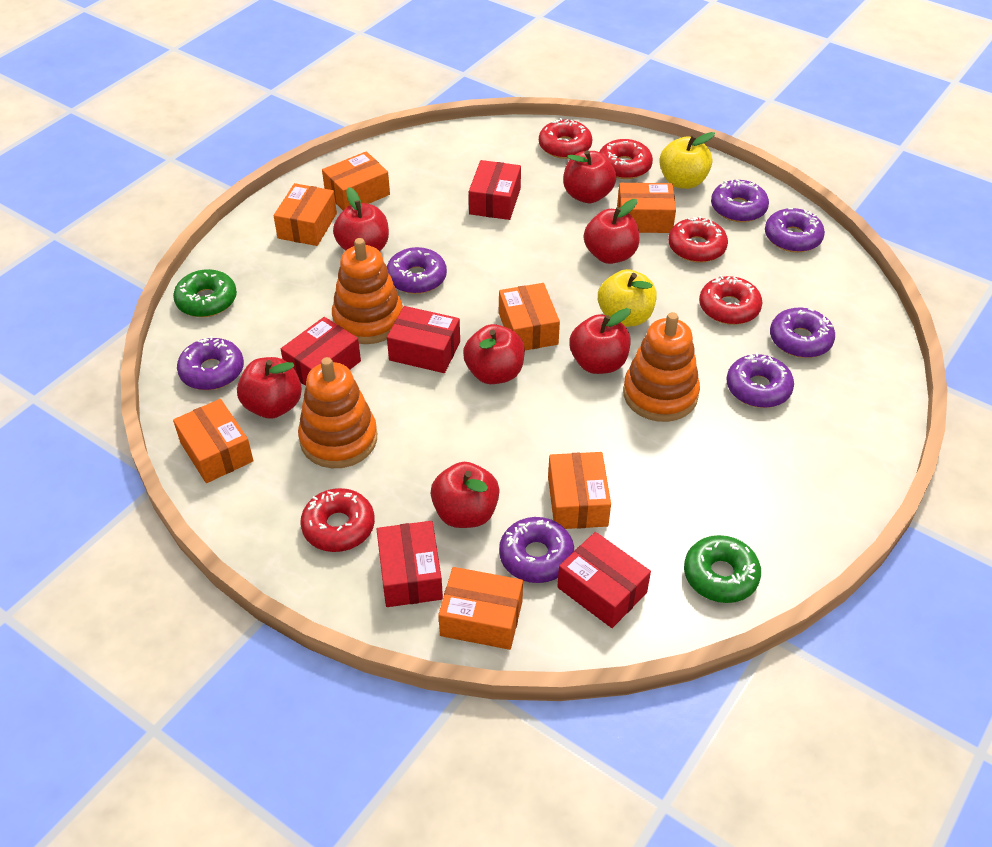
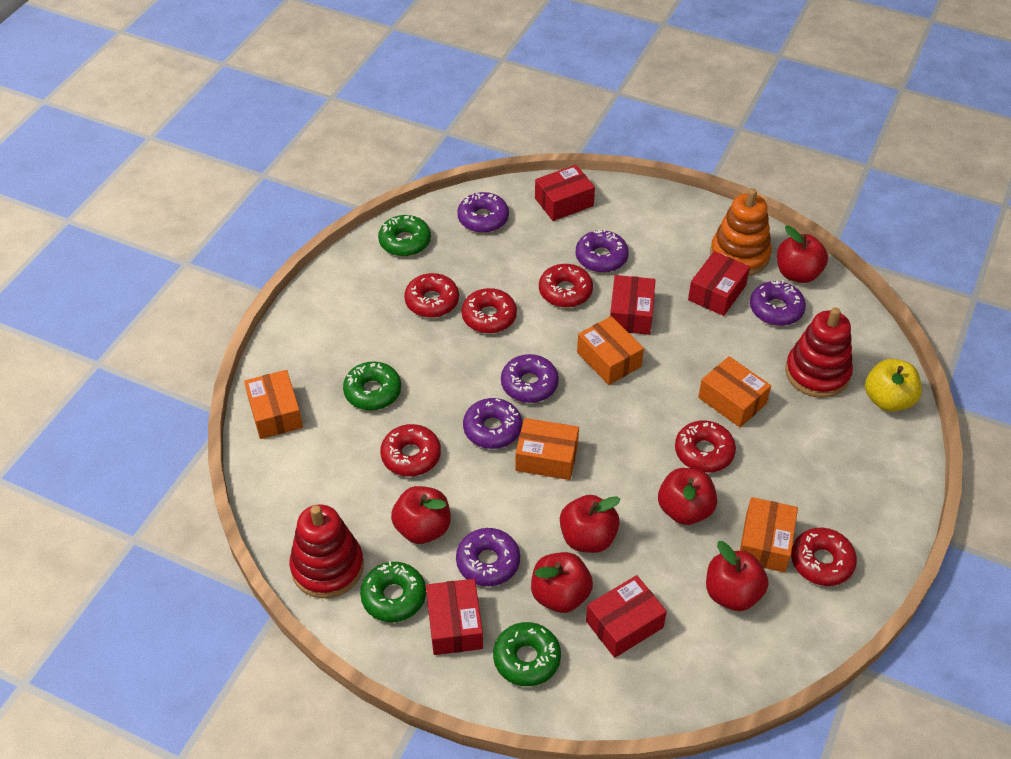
green donut: [173,269,237,317] [684,535,761,603] = 2 -> [343,362,401,410] [360,561,426,622] [378,215,431,256] [493,622,561,686] = 4
orange box: [173,399,253,483] [273,183,337,246] [322,151,390,210] [438,567,523,650] [499,283,560,350] [548,452,611,529] [617,183,676,233] = 7 -> [244,370,303,439] [515,418,579,480] [577,316,644,385] [698,356,771,427] [740,497,798,573] = 5
orange stacking toy: [298,357,377,468] [332,238,403,344] [623,312,700,422] = 3 -> [710,188,772,276] = 1
purple donut: [177,336,244,390] [387,247,447,294] [499,517,574,583] [711,179,769,222] [726,352,794,408] [765,208,825,252] [770,308,835,358] = 7 -> [456,528,520,586] [457,192,509,233] [463,398,522,449] [501,354,559,403] [576,229,629,273] [750,280,806,326] = 6
red apple: [237,357,302,419] [333,187,389,251] [431,462,500,528] [463,324,525,384] [563,150,616,203] [570,308,631,374] [584,199,640,264] = 7 -> [391,486,451,544] [531,552,593,613] [560,495,620,553] [658,468,717,525] [706,541,768,611] [777,225,828,283] = 6
red donut: [301,488,375,552] [539,118,592,159] [599,139,653,179] [668,216,728,263] [699,275,762,325] = 5 -> [380,424,441,476] [404,273,459,318] [462,288,517,333] [539,264,593,307] [675,421,736,473] [791,528,857,586] = 6
red stacking toy: none = 0 -> [289,504,364,598] [785,307,853,398] = 2
yellow apple: [598,269,657,327] [659,132,715,189] = 2 -> [865,359,922,412] = 1

